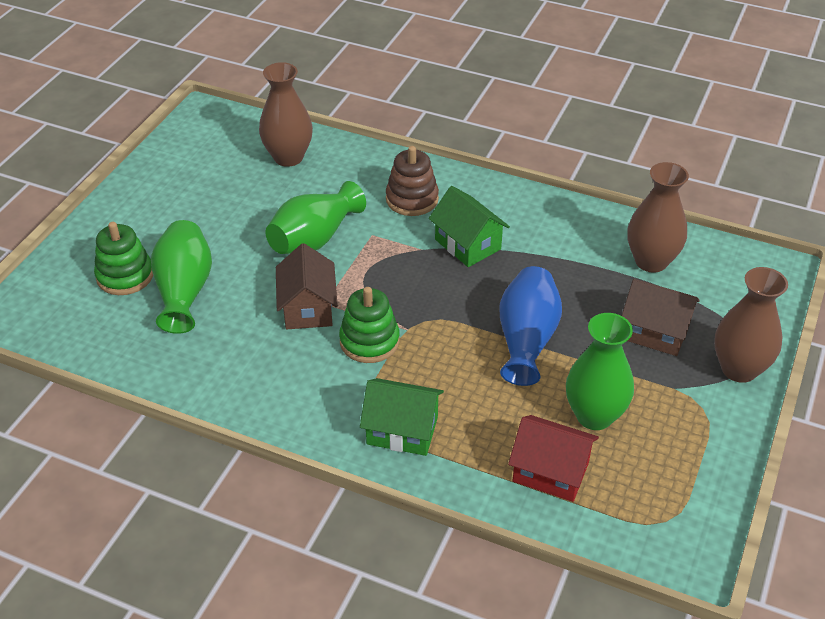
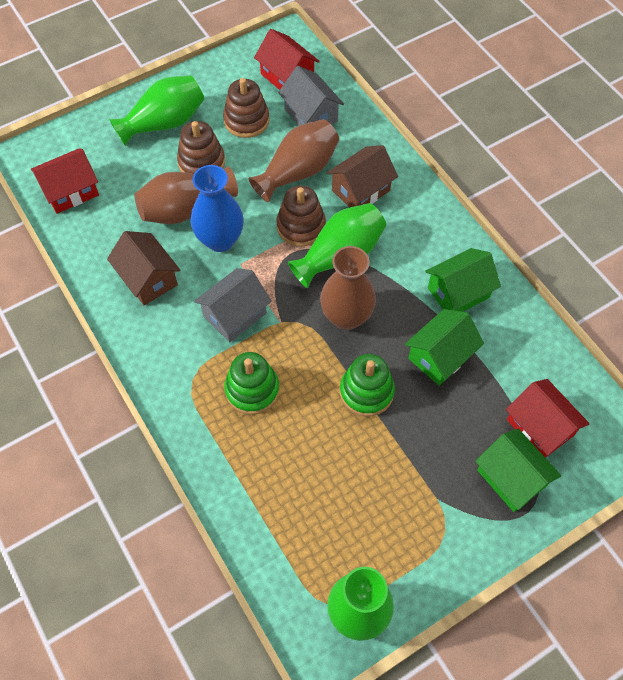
brown stacking toy: [386,146,439,216] = 1 -> [177,121,225,174] [223,78,270,138] [276,186,326,247] = 3
green house: [360,378,444,456] [429,186,510,267] = 2 -> [405,309,484,386] [425,248,501,312] [475,429,561,512] = 3
grey house: none = 0 -> [194,268,272,342] [278,66,344,126] = 2
red house: [508,415,599,502] = 1 -> [31,149,99,214] [254,29,320,90] [506,379,590,458] = 3

